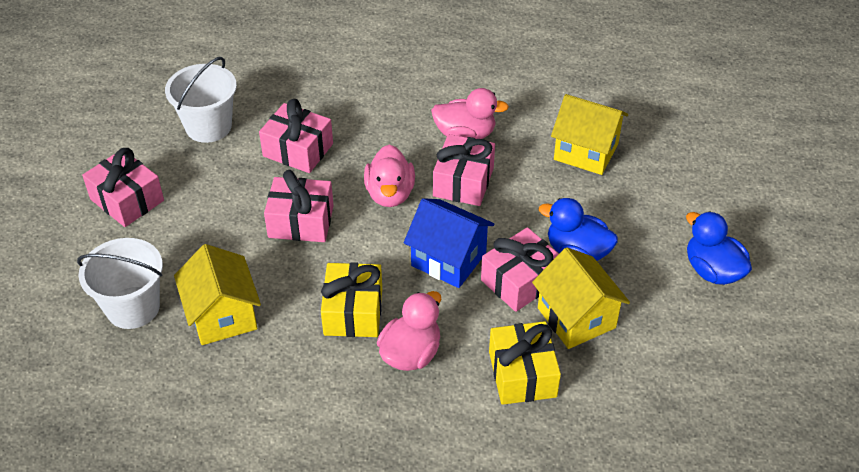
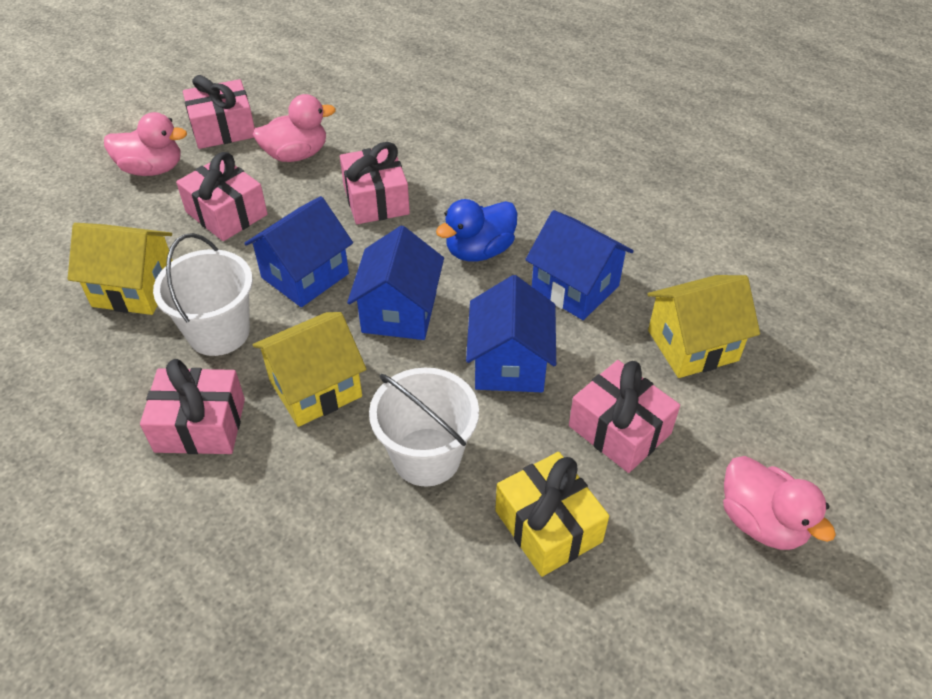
blue duck: [539,198,618,261] [686,212,752,285] = 2 -> [436,199,517,262] = 1
blue house: [404,198,494,288] = 1 -> [244,196,353,307] [347,226,444,340] [466,275,556,392] [525,210,634,320] = 4
yellow gift: [321,262,382,337] [489,321,561,405] = 2 -> [495,452,609,577] = 1

